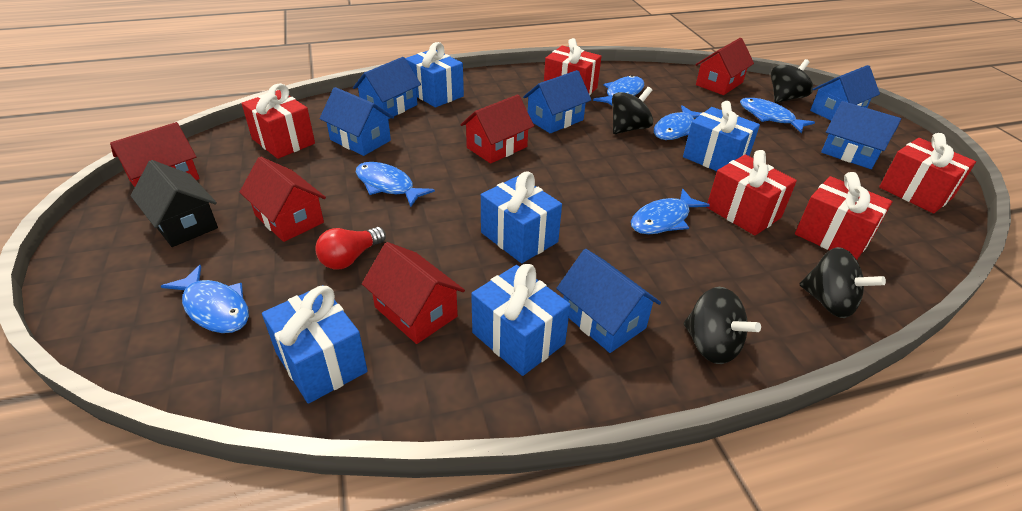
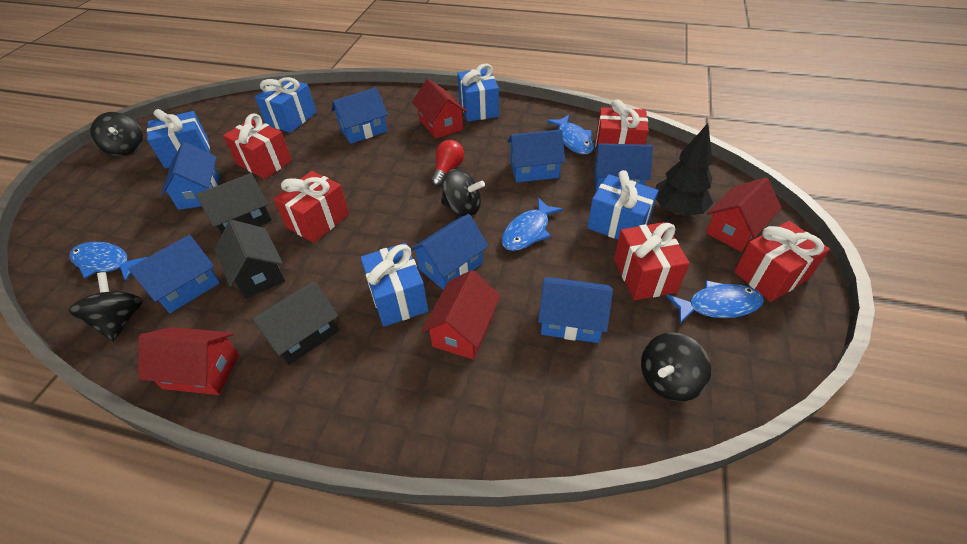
black house: [131,160,218,247] = 1 -> [196,173,272,234] [215,220,285,299] [250,281,339,365] = 3
black tree: none = 0 -> [655,124,713,216] = 1
blue fish: [161,265,249,333] [356,162,435,207] [593,75,644,105] [631,189,710,234] [654,105,701,140] [740,98,815,133] = 6 -> [70,242,148,281] [501,198,563,251] [546,115,594,155] [666,280,764,324] = 4
blue house: [320,87,394,156] [353,57,421,119] [523,70,591,134] [556,249,661,353] [810,65,880,120] [821,101,901,169] = 6 -> [128,235,220,313] [161,142,220,210] [331,87,388,144] [411,214,488,290] [507,130,565,182] [538,277,613,343] [594,143,653,192] = 7
red house: [110,122,200,187] [239,157,326,242] [362,242,465,344] [460,94,534,164] [695,38,754,95] = 5 -> [139,327,239,395] [412,79,467,139] [422,270,501,360] [706,177,782,252] = 4

